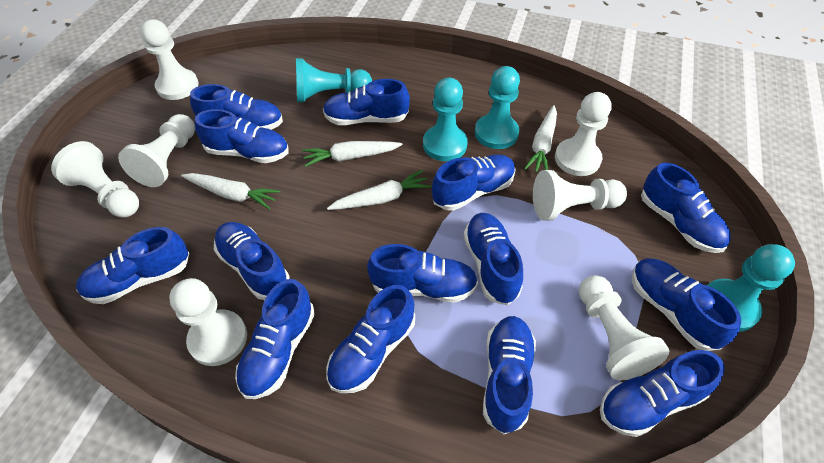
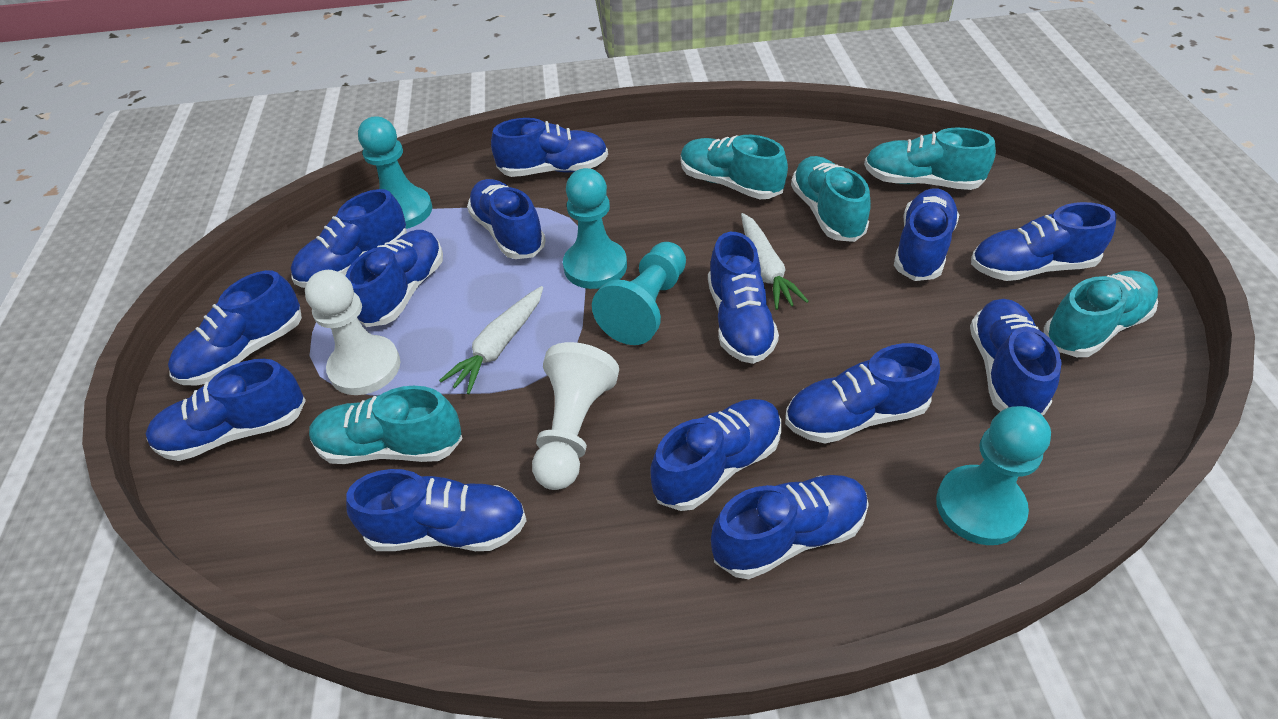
turquoise shoe: none = 0 -> [309,386,463,464] [681,135,788,199] [791,156,871,242] [864,127,996,190] [1044,270,1158,357] = 5
white carrot: [181,173,280,210] [302,141,403,167] [327,170,431,210] [524,105,557,172] = 4 -> [439,286,543,394] [741,213,809,310] = 2
white pawn: [51,141,139,217] [118,114,195,187] [140,19,199,100] [169,278,247,366] [533,170,627,221] [555,92,612,176] [579,275,669,380] = 7 -> [305,270,400,395] [532,342,619,490] = 2

